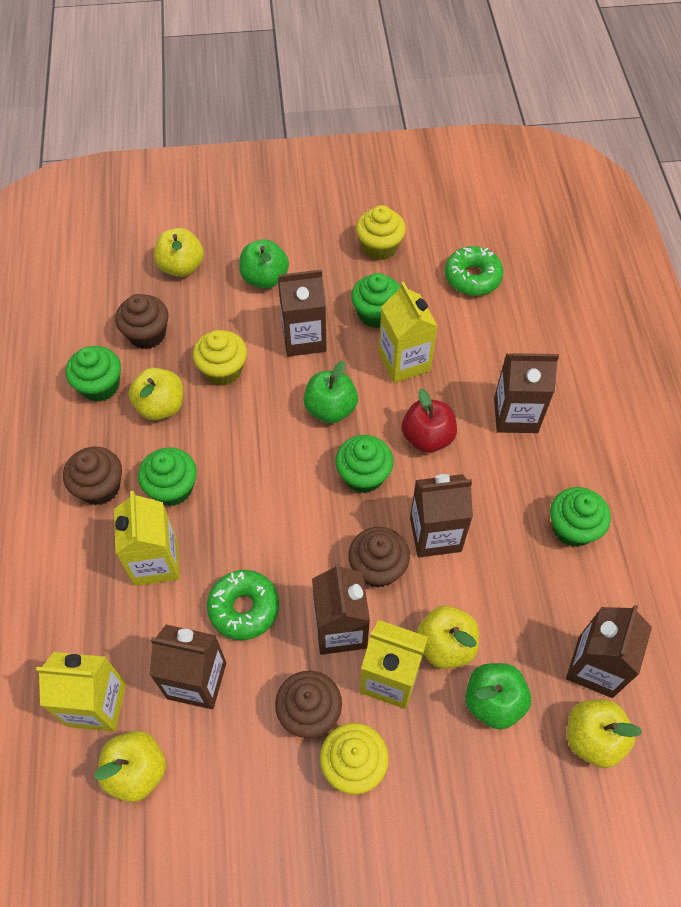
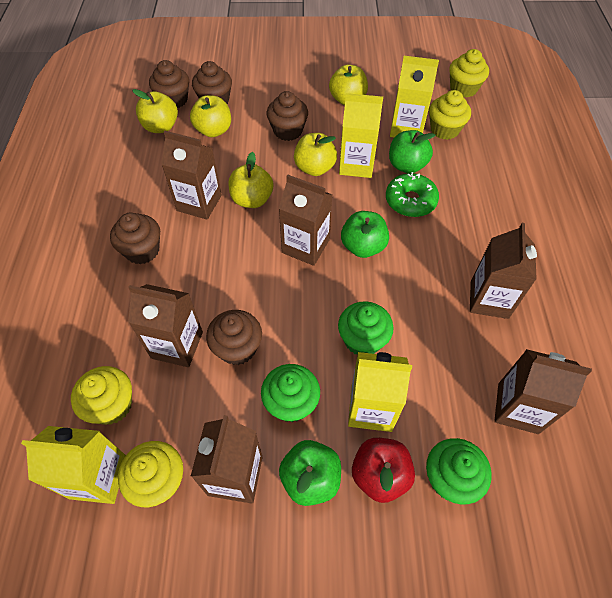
brown cupcake: [63,447,122,505] [115,294,168,349] [275,671,342,738] [348,527,410,588] = 4 -> [110,213,160,264] [149,60,189,108] [192,61,232,104] [206,310,262,365] [267,91,308,141] = 5
green cupcake: [66,346,121,402] [138,447,197,506] [335,435,394,493] [351,273,401,328] [550,487,611,547] = 5 -> [261,364,320,422] [338,301,394,355] [426,438,492,505] = 3
green donut: [207,570,279,640] [445,246,504,296] = 2 -> [386,172,439,217] = 1
yellow cupcake: [193,330,247,385] [320,723,389,795] [356,205,406,260] = 3 -> [71,366,132,425] [118,441,183,507] [429,90,471,140] [449,49,489,98] = 4

